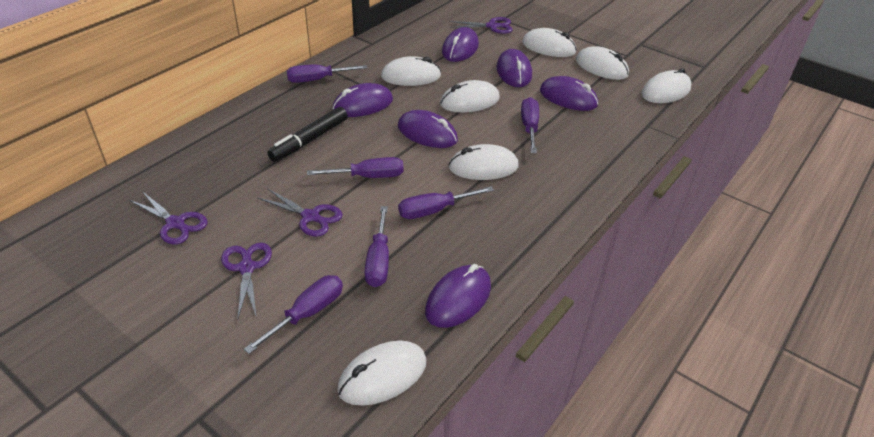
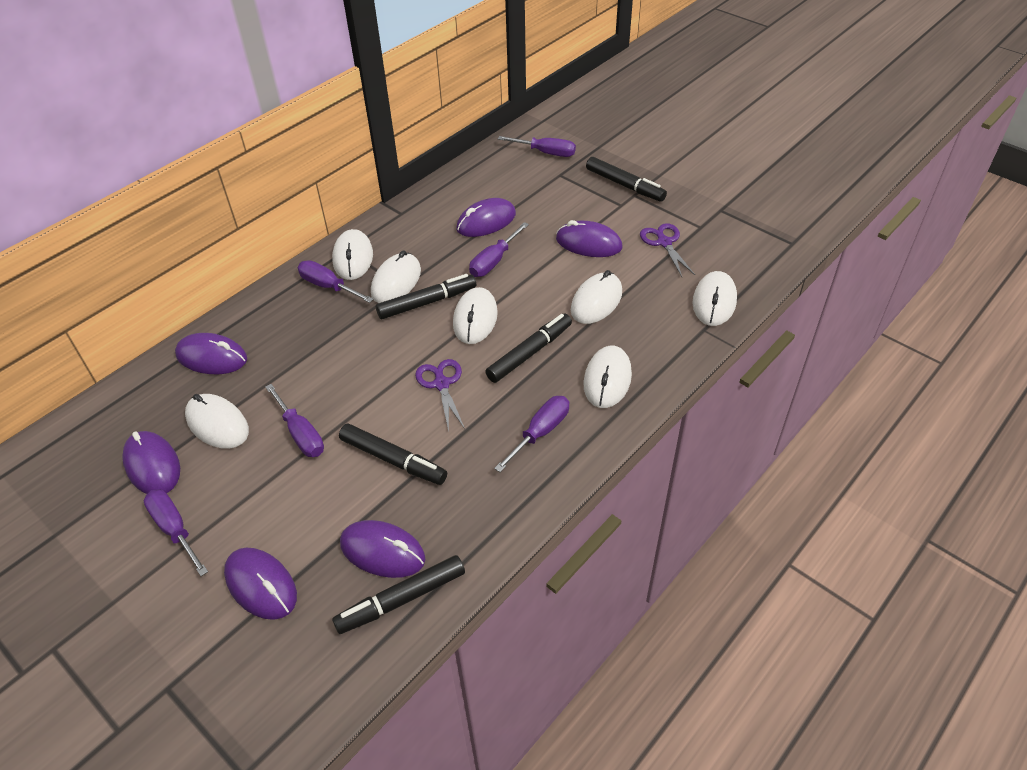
black marker: [267,107,348,162] = 1 -> [332,555,465,634] [339,424,447,485] [376,274,476,319] [485,314,572,383] [586,157,667,202] = 5
purple scissors: [129,191,208,245] [221,243,272,320] [258,188,343,237] [449,17,513,34] = 4 -> [415,359,465,432] [640,223,695,277] = 2

